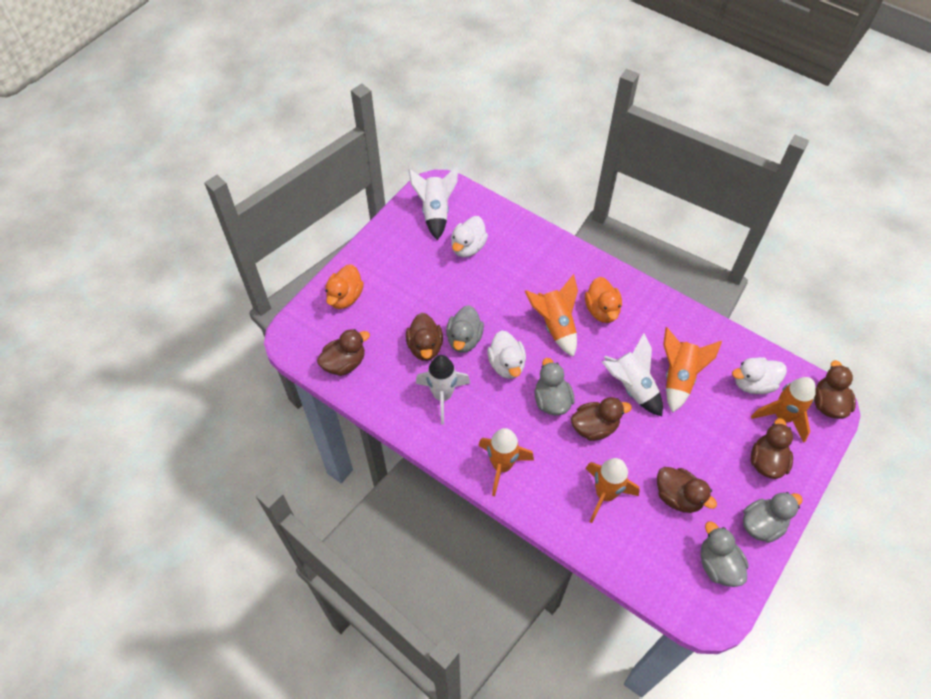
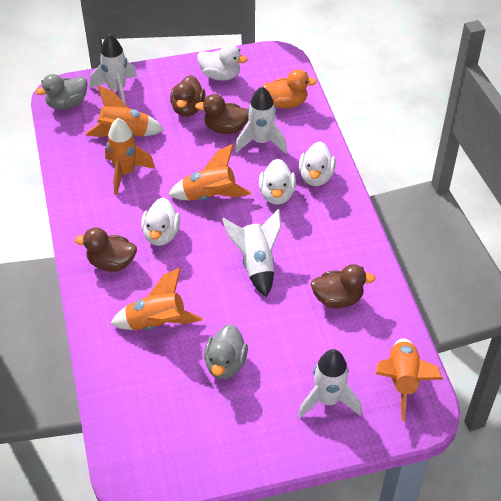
brown duck: [317,329,370,376] [406,313,443,361] [571,397,632,441] [657,467,717,513] [751,418,793,479] [814,360,856,419] = 6 -> [75,227,137,272] [170,75,205,117] [195,94,248,134] [311,264,375,309] = 4
grey duck: [446,305,484,353] [535,358,575,415] [701,521,749,587] [743,492,803,543] = 4 -> [36,74,88,110] [204,324,248,379] = 2
orange duck: [325,264,364,309] [585,277,622,323] = 2 -> [263,69,317,108] = 1
white duck: [451,216,488,257] [487,330,526,379] [732,357,787,394] = 3 -> [141,198,180,246] [197,44,247,81] [259,159,296,205] [299,142,336,186] = 4
white rocket: [408,166,458,240] [416,355,471,424] [602,333,663,416] = 3 -> [90,34,137,105] [222,209,281,298] [235,87,287,154] [298,349,362,419] = 4

